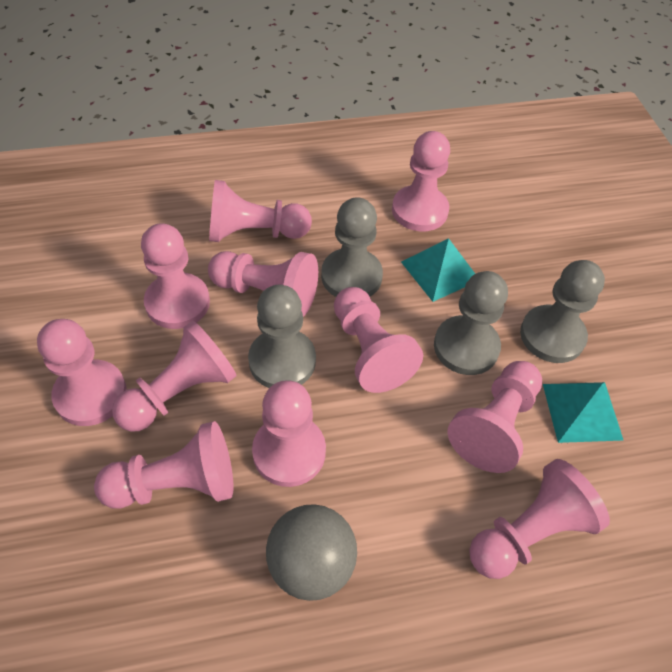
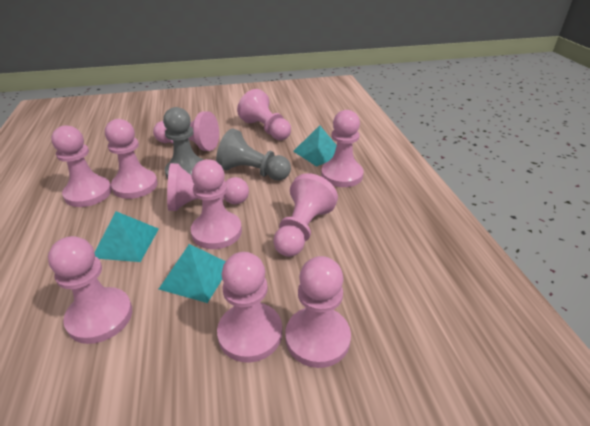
grey ball: [266,504,357,601] = 1 -> none = 0
grey pawn: [248,285,316,388] [321,197,383,297] [434,271,508,375] [520,260,605,363] = 4 -> [163,107,204,179] [216,129,291,181] = 2
turquoise pyramid: [401,238,475,302] [543,382,624,443] = 2 -> [95,211,159,262] [159,244,226,303] [293,125,337,167] = 3

